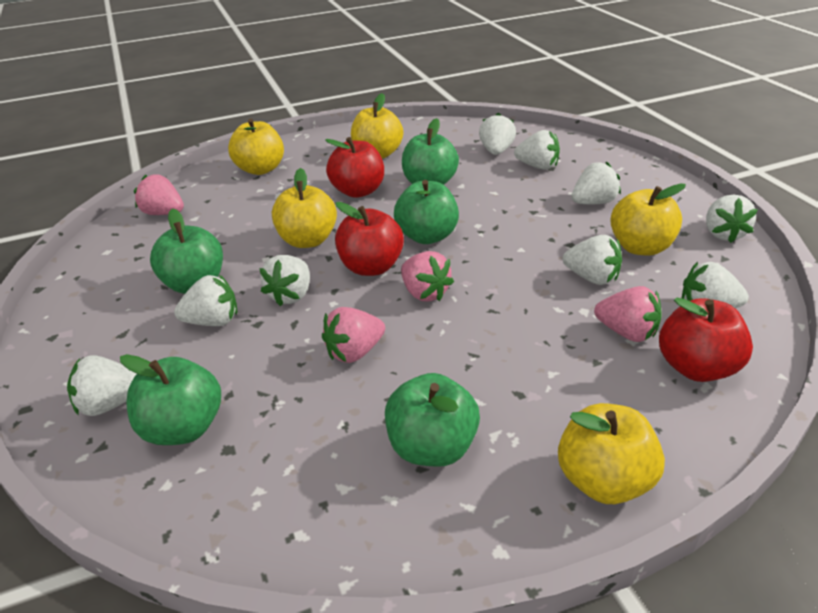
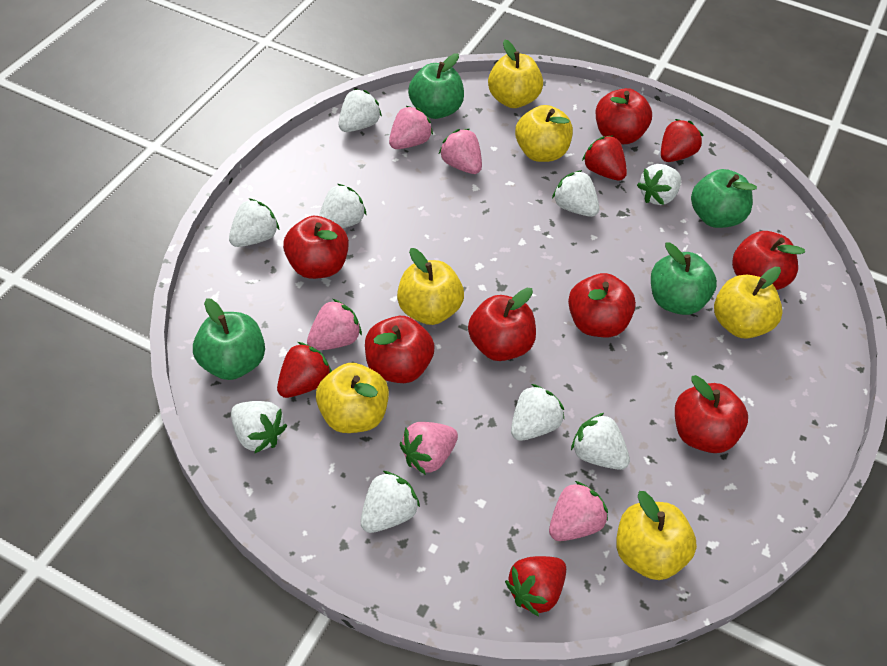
green apple: [120,354,221,445] [150,208,223,294] [385,373,480,467] [394,180,459,244] [402,118,459,185] = 5 -> [193,298,265,380] [408,53,464,119] [651,242,717,315] [691,169,757,228] = 4
pink strawberry: [134,174,184,215] [322,307,385,363] [401,251,454,302] [594,286,662,342] = 4 -> [307,299,362,350] [389,106,433,149] [400,422,458,475] [439,129,482,174] [549,481,608,541] = 5
red apple: [325,137,384,198] [335,202,404,276] [659,298,753,382] = 3 -> [283,216,349,279] [365,316,435,383] [468,288,536,361] [568,273,636,337] [596,88,652,144] [675,375,748,453] [732,231,805,290] = 7
red strawberry: none = 0 -> [277,342,332,398] [505,556,566,617] [582,135,627,181] [661,119,703,162] = 4
yellow apple: [228,119,284,175] [272,168,337,248] [351,93,403,159] [558,403,665,504] [610,183,686,256] = 5 -> [316,363,389,433] [397,248,464,325] [488,40,543,108] [515,105,573,162] [616,491,697,580] [714,267,783,339] = 6

